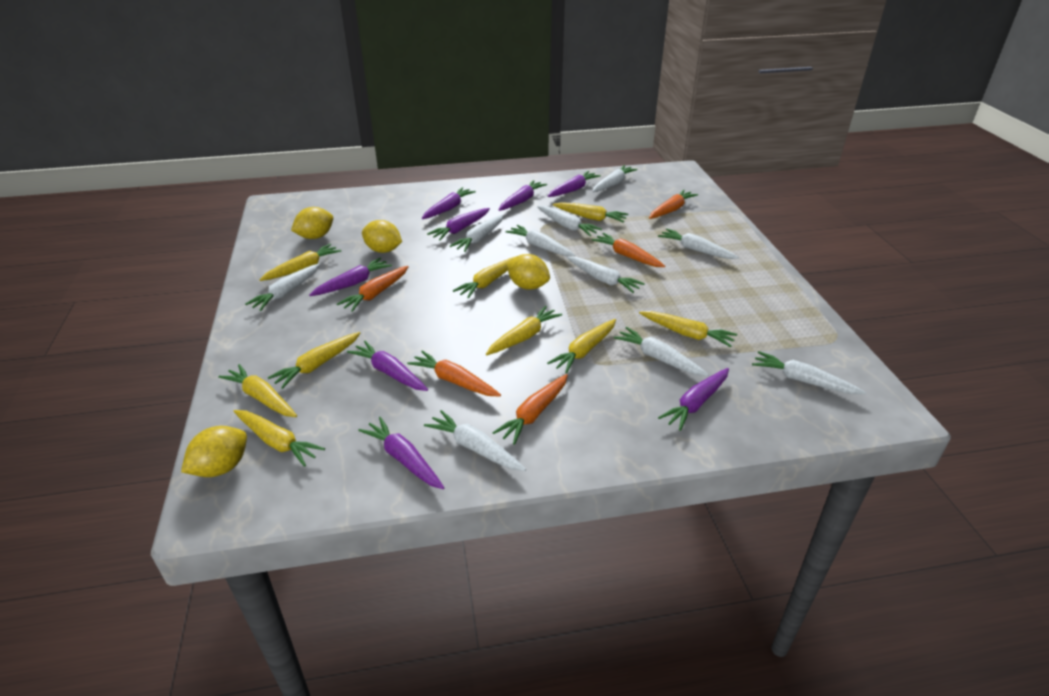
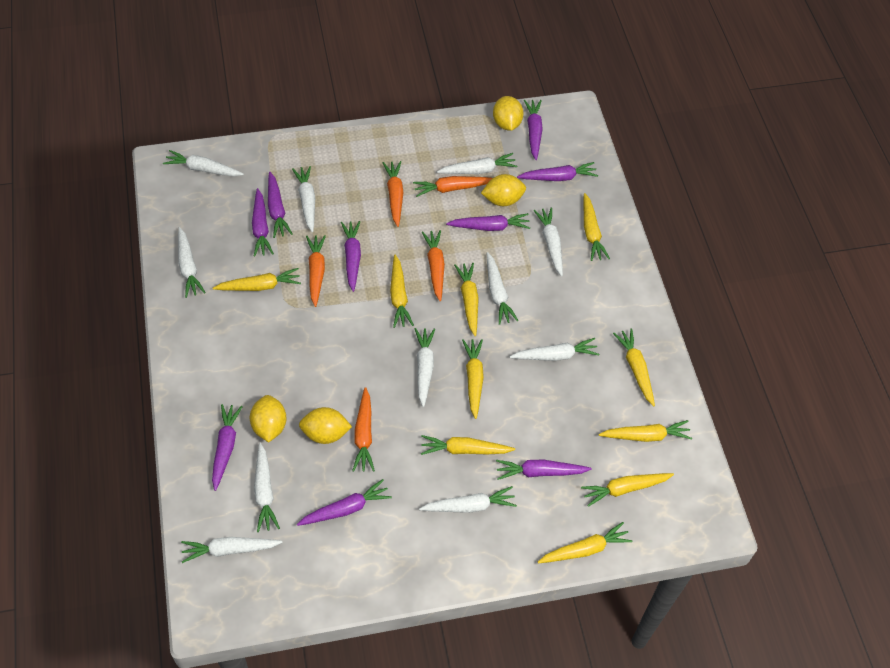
purple carrot: [309,258,392,296] [347,341,428,391] [358,417,445,489] [422,187,476,219] [427,208,490,241] [499,180,547,211] [548,171,601,197] [658,368,729,431] = 8 -> [212,404,243,491] [252,188,274,257] [268,171,293,238] [297,479,392,526] [341,221,361,292] [446,213,530,231] [496,460,591,480] [517,162,598,181] [524,100,543,160] = 9
white carrot: [245,264,320,311] [424,410,526,471] [450,215,504,252] [505,225,575,256] [537,206,602,236] [567,257,645,293] [592,165,638,192] [614,327,709,376] [658,229,739,259] [752,351,866,394] = 10 -> [163,150,244,176] [178,227,206,298] [181,537,283,563] [254,442,280,532] [292,166,315,232] [415,328,435,407] [419,486,517,513] [437,153,517,174] [487,252,519,325] [510,338,599,361] [533,207,563,276] = 11
yellow carrot: [218,364,297,417] [233,410,325,467] [259,244,341,281] [268,332,360,389] [453,256,517,299] [486,306,562,355] [547,319,616,373] [553,202,628,223] [639,311,737,347] = 9 -> [213,268,301,291] [390,254,414,328] [421,435,515,455] [454,263,479,337] [462,339,484,419] [538,522,633,563] [581,473,674,507] [583,193,610,261] [598,420,692,442] [613,328,655,407] = 10

